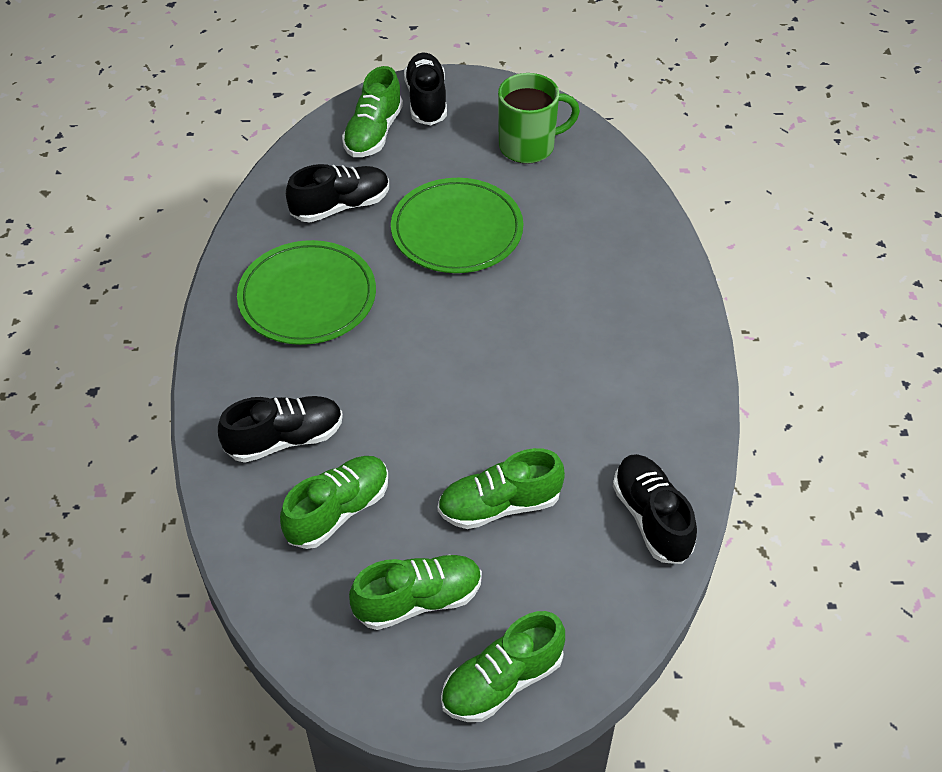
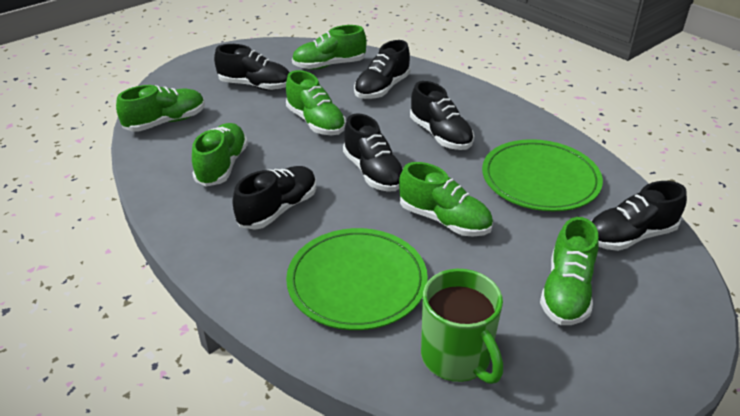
black shoe: [218,396,343,463] [286,164,389,223] [404,52,447,125] [613,454,697,564] = 4 -> [214,44,290,90] [232,166,316,230] [343,113,403,192] [354,40,410,99] [410,81,474,150] [591,181,687,251] = 6
green shoe: [280,456,388,549] [342,66,403,157] [349,555,482,630] [438,448,565,529] [441,611,565,722] = 5 -> [116,85,205,132] [192,123,248,186] [286,70,346,135] [292,25,367,70] [399,162,493,236] [540,217,599,325] = 6

